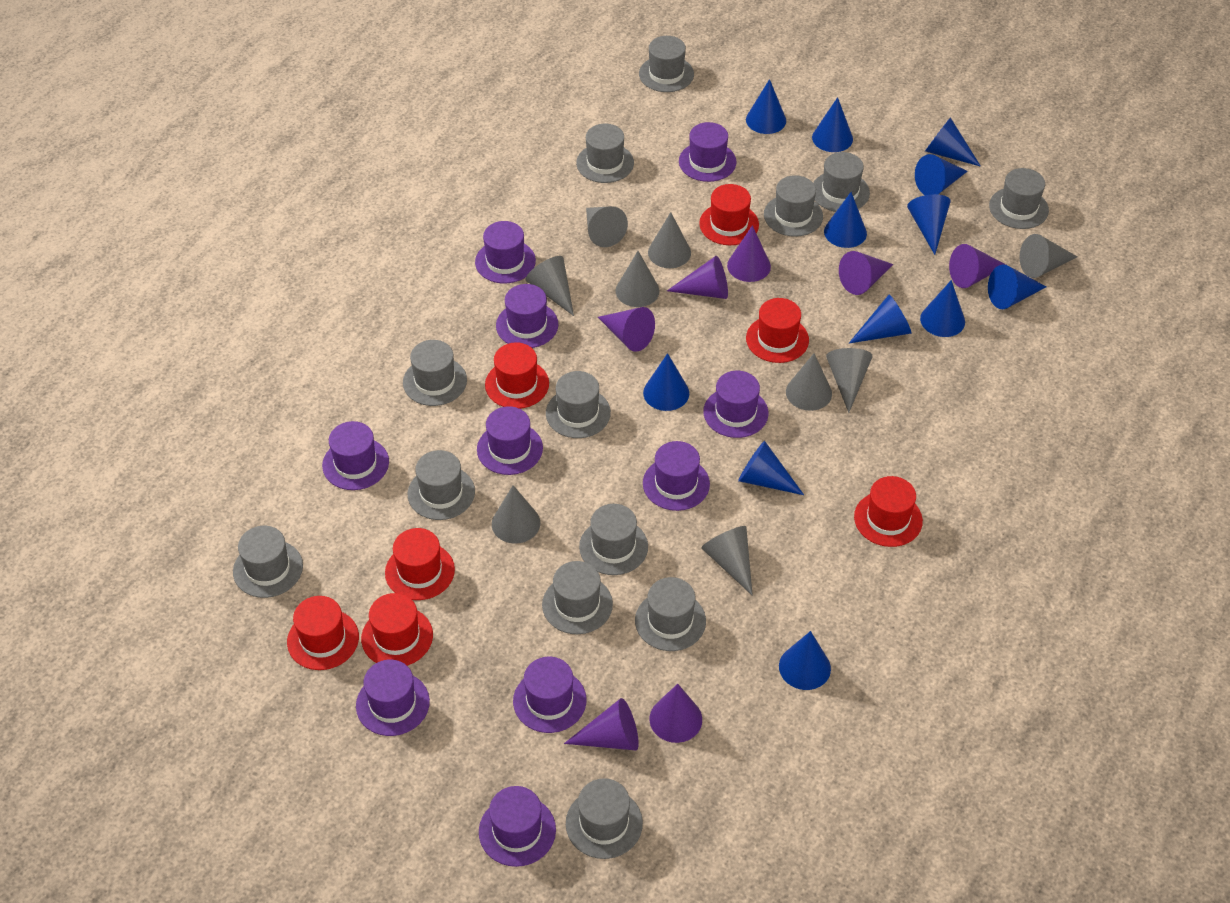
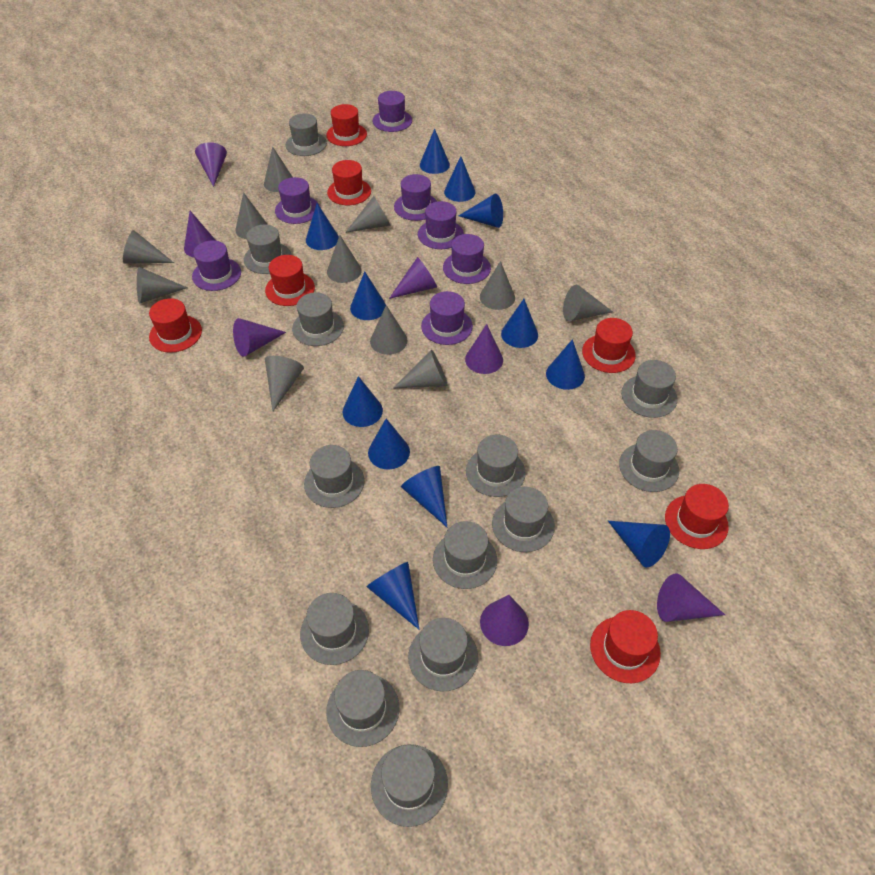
grey cone: [492,485,540,544] [525,256,574,316] [586,206,628,247] [616,251,660,307] [648,212,691,268] [701,526,753,596] [786,353,832,411] [826,348,873,413] [1019,234,1077,278] = 9 -> [123,230,174,264] [137,267,187,304] [235,192,268,239] [264,147,293,192] [265,356,304,411] [327,235,362,283] [345,196,390,233] [370,305,408,355] [394,350,448,388] [480,261,515,310] [563,285,613,321] = 11
purple hat: [322,421,389,490] [356,660,430,736] [475,221,536,283] [477,406,543,475] [479,786,556,867] [496,284,558,348] [513,657,587,733] [643,441,710,511] [679,122,737,182] [703,371,768,438] = 10 -> [192,240,241,291] [275,177,319,224] [373,91,412,132] [394,174,437,221] [418,201,464,249] [421,291,473,345] [443,234,491,284] = 7

